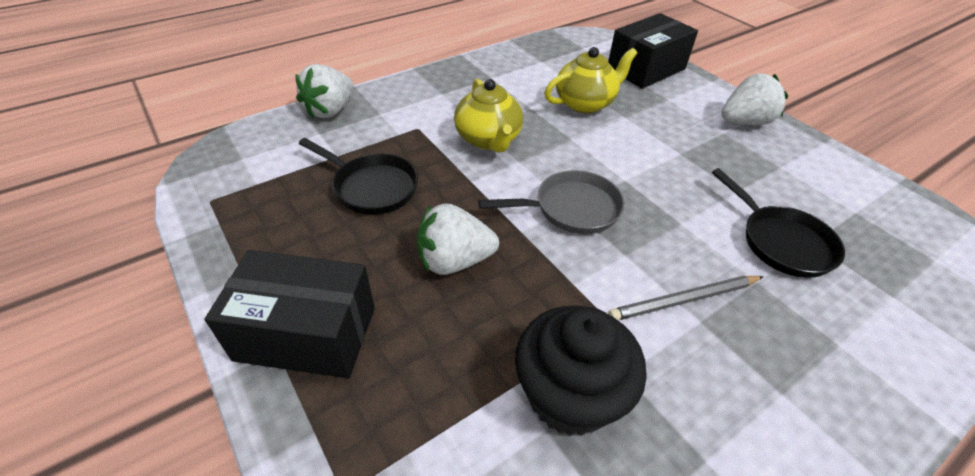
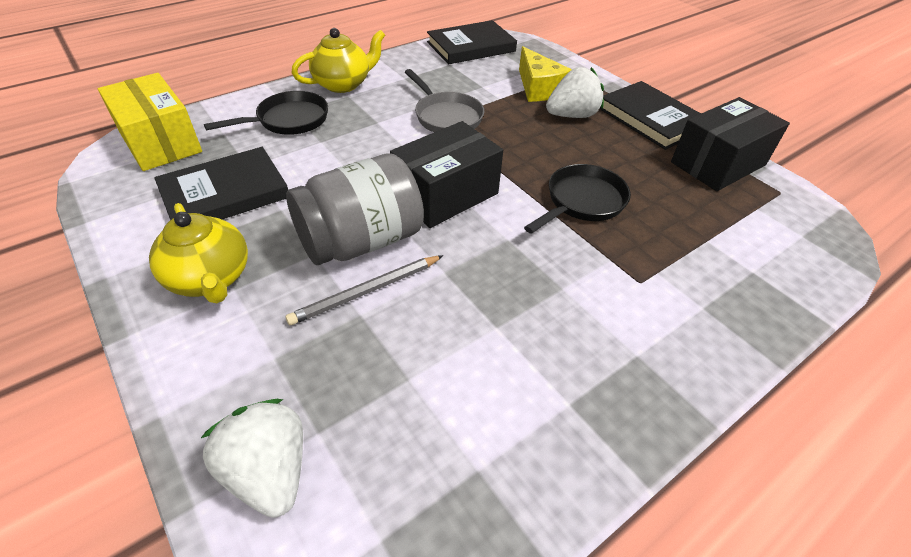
black book: none = 0 -> [154,147,288,220] [427,20,517,64] [599,81,701,150] = 3
black cupcake: [515,305,647,436] = 1 -> none = 0
grey jar: none = 0 -> [286,153,424,265] = 1
white strawberry: [295,64,354,118] [417,203,499,275] [721,74,788,125] = 3 -> [201,399,303,518] [546,67,604,118] = 2
yellow box: none = 0 -> [98,73,202,171] = 1
yellow cheese: none = 0 -> [519,46,572,102] = 1

